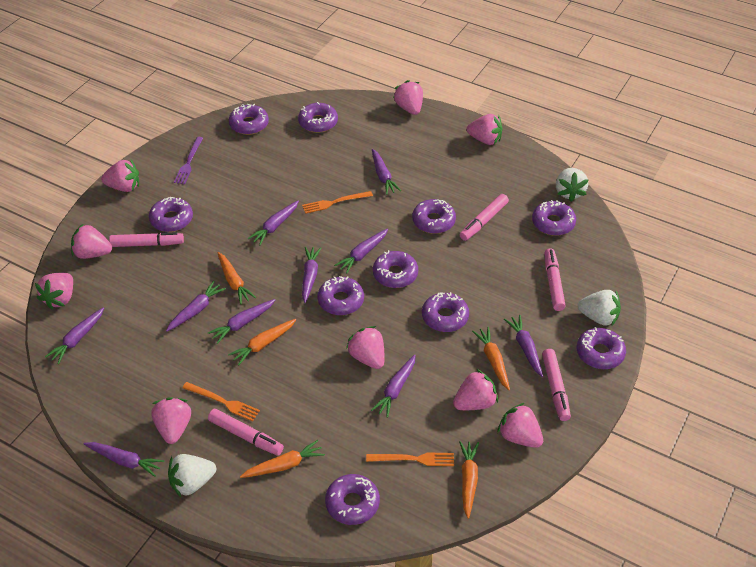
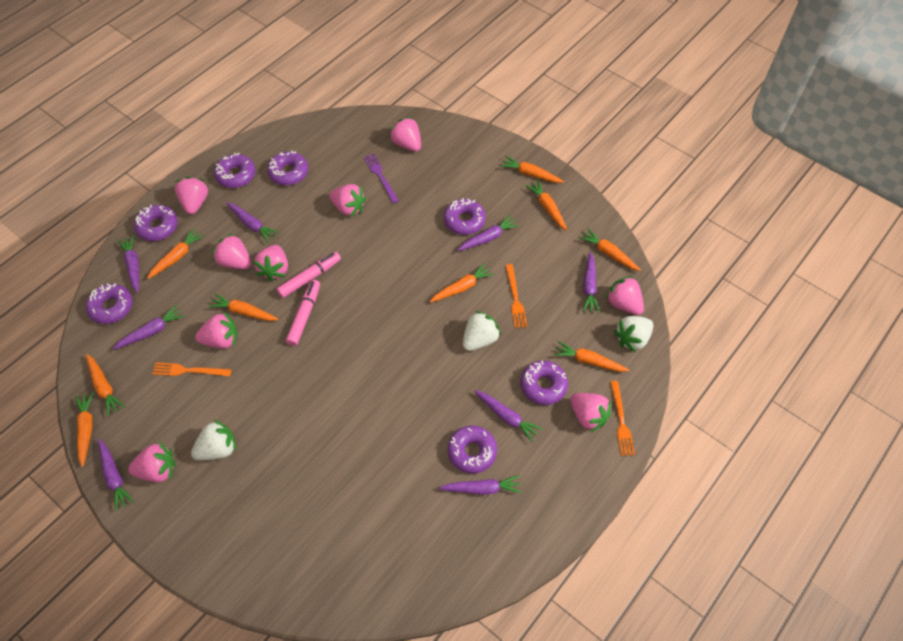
orange carrot: [218,252,256,304] [228,319,296,366] [240,440,325,478] [459,441,479,519] [472,327,510,390] = 5 -> [75,392,94,467] [86,354,125,416] [147,228,204,279] [208,293,279,321] [430,263,494,302] [500,156,564,183] [525,180,567,231] [554,341,629,372] [579,228,641,271] = 9
pink marker: [109,232,184,247] [208,409,284,456] [460,194,509,241] [542,349,571,421] [544,249,566,311] = 5 -> [276,252,341,298] [286,280,320,346] = 2
purple carrot: [45,307,104,364] [84,442,164,477] [166,281,226,332] [208,299,275,344] [248,200,299,245] [302,247,321,303] [334,229,388,274] [371,354,416,418] [372,149,401,195] [504,315,543,377] = 10 -> [98,439,134,511] [113,305,185,350] [118,235,139,293] [226,202,279,243] [439,475,522,495] [457,215,519,251] [474,390,543,442] [583,252,600,313] = 8
purple donut: [149,197,193,232] [229,104,269,135] [298,102,338,133] [317,276,364,315] [325,474,380,525] [373,250,418,288] [412,199,456,234] [422,292,469,332] [532,200,576,236] [577,327,626,369] = 10 -> [85,283,133,324] [134,205,178,241] [214,153,255,188] [267,150,308,186] [444,198,486,235] [447,426,497,474] [520,360,568,405] = 7

